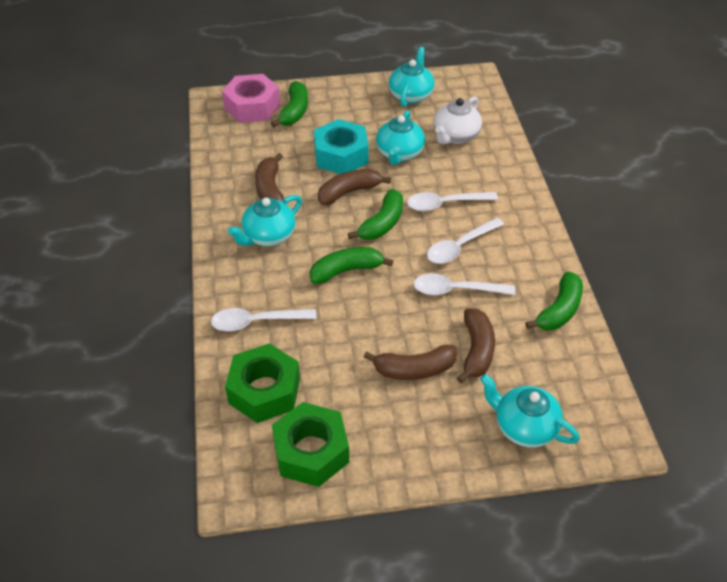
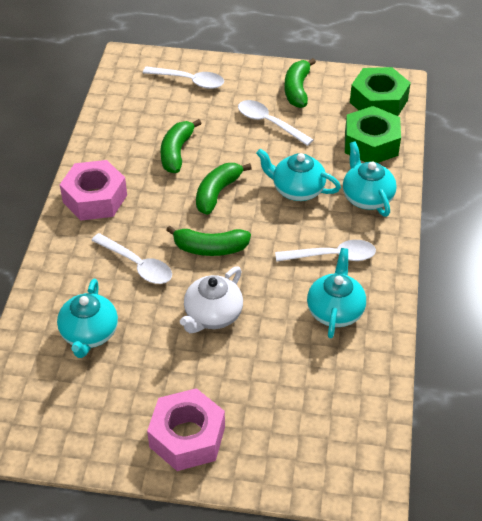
brown banana: [255,153,284,203] [318,169,391,205] [364,345,457,380] [457,308,495,383] = 4 -> none = 0
pink nut: [222,74,280,123] = 1 -> [60,160,127,221] [147,388,225,471] = 2
turquoise nut: [314,119,369,174] = 1 -> none = 0

